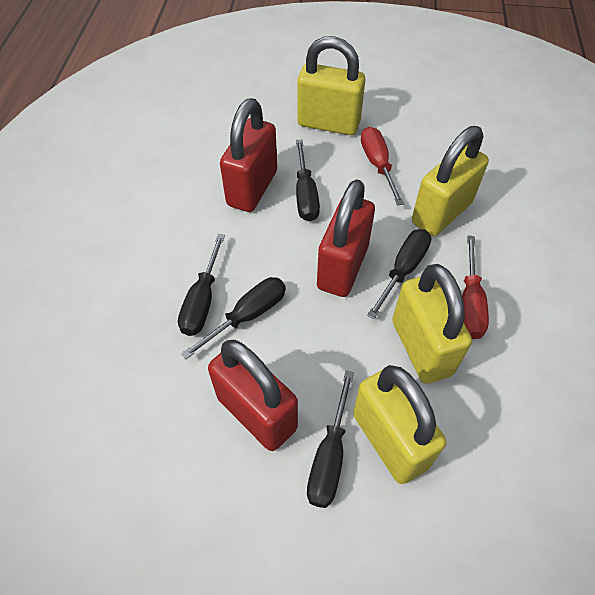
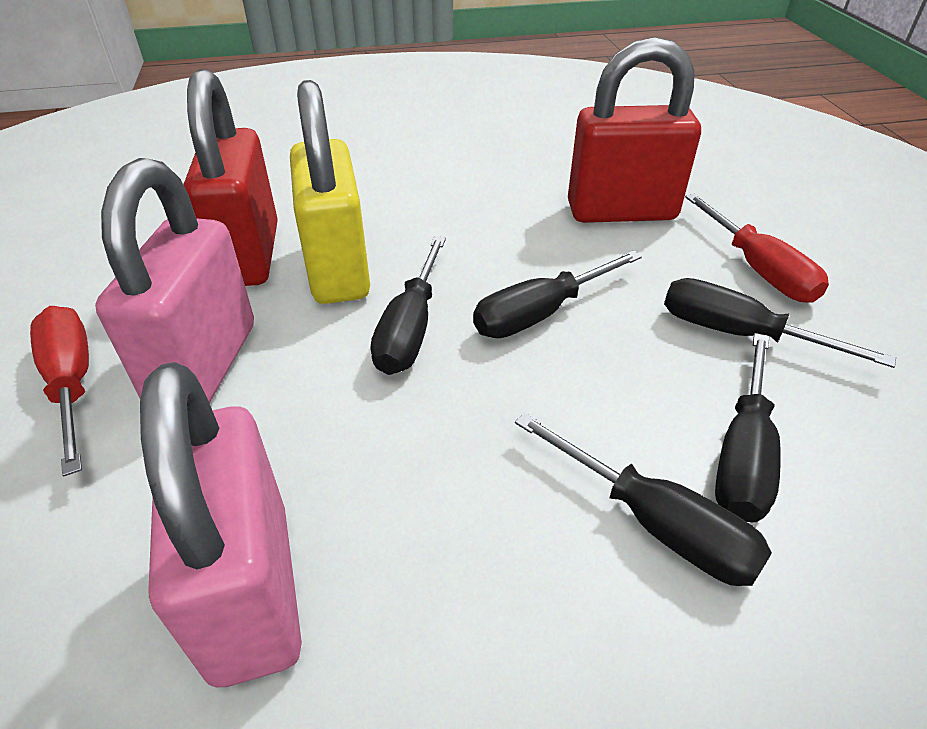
pink padlock: none = 0 -> [95,158,254,403] [140,362,302,687] = 2
red padlock: [208,340,298,451] [220,98,277,212] [317,179,375,297] = 3 -> [183,69,278,286] [568,37,701,223] = 2
yellow padlock: [297,36,365,135] [353,365,446,484] [392,264,472,384] [412,126,489,236] = 4 -> [290,80,370,304] = 1

